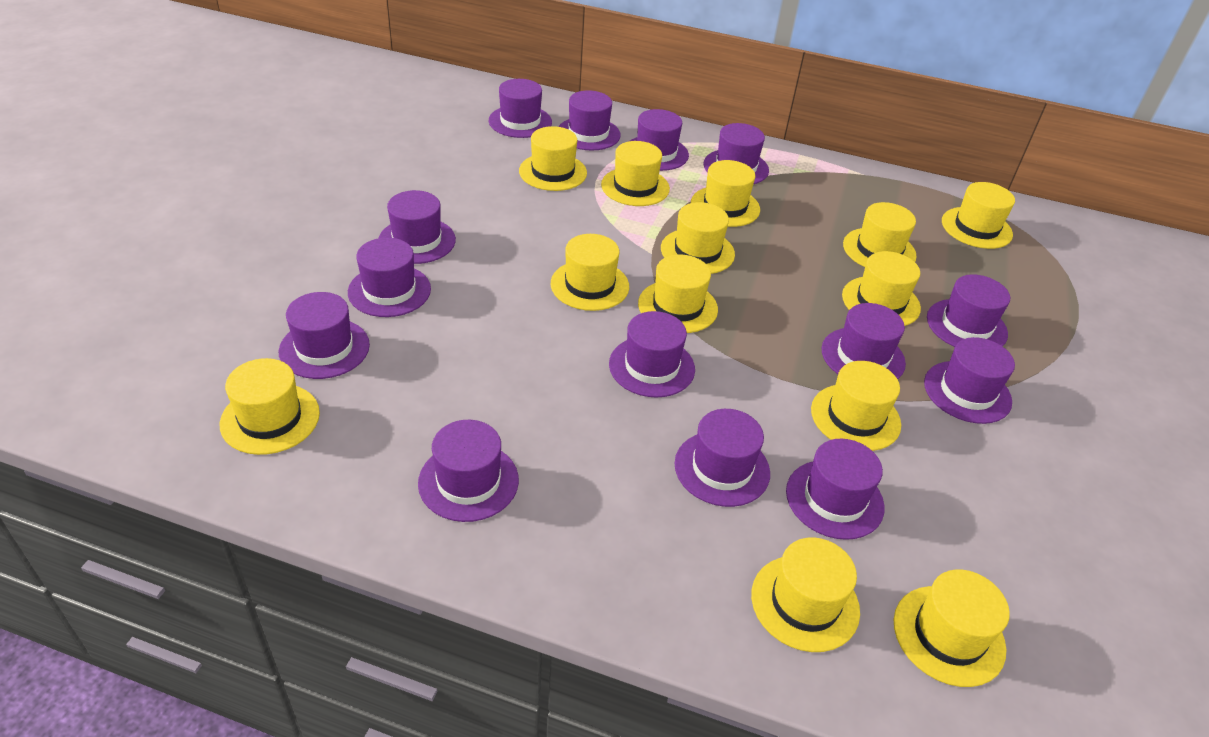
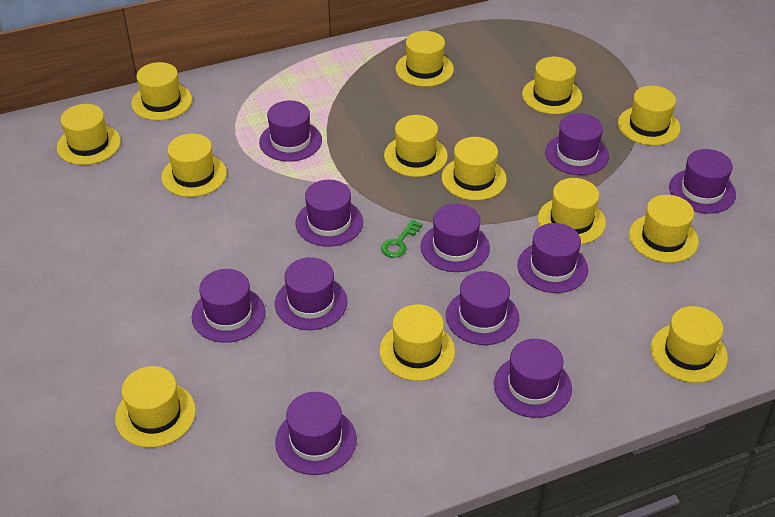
green key: none = 0 -> [381,219,423,258] = 1
purple hat: [279,292,370,379] [348,238,431,317] [379,190,456,264] [418,420,519,522] [489,79,552,138] [558,90,621,150] [609,311,695,398] [630,109,689,171] [675,409,770,507] [703,123,769,184] [786,439,885,540] [821,303,906,379] [924,337,1015,424] [927,274,1010,347] = 14 -> [192,269,265,343] [259,100,322,162] [275,257,348,330] [275,392,357,475] [295,180,363,247] [420,203,490,272] [446,271,519,345] [494,339,572,418] [517,223,588,293] [545,113,609,175] [669,149,736,214] = 11

